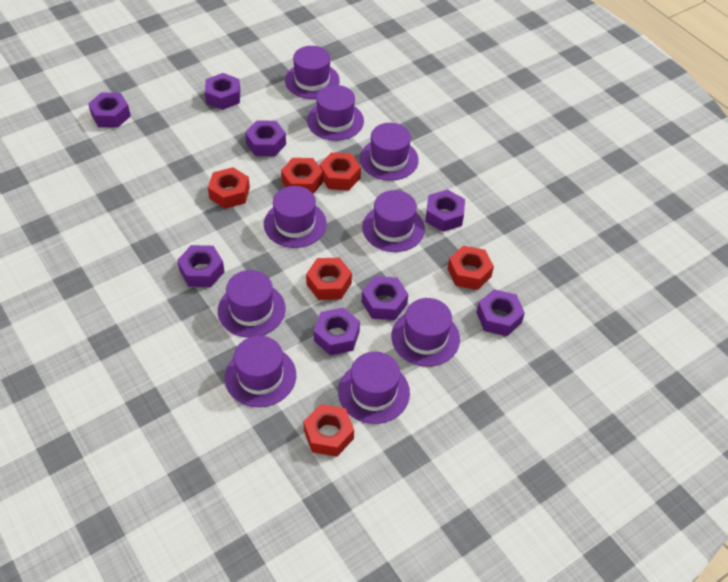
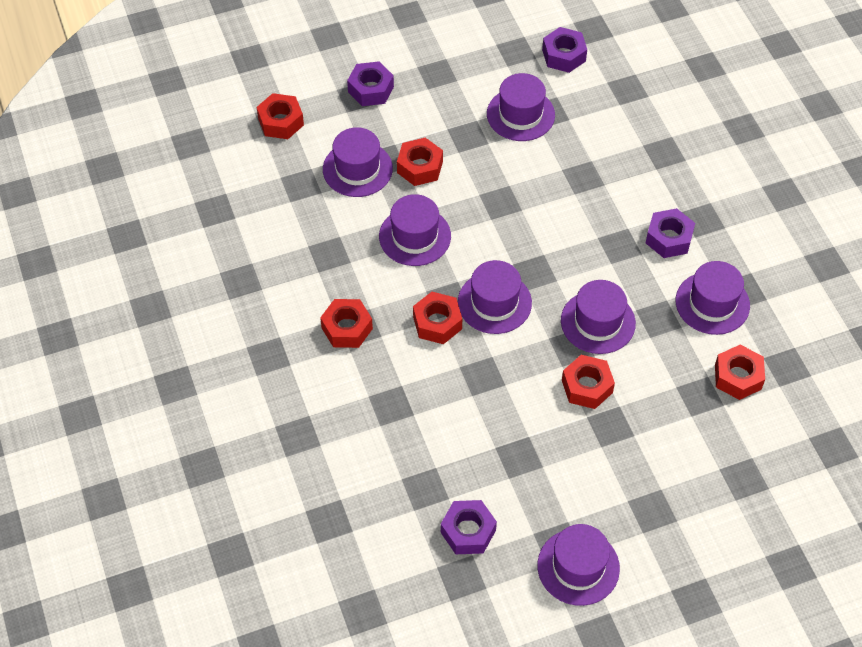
purple hat: [218,270,286,338] [225,336,296,407] [264,186,327,248] [285,46,340,99] [307,85,364,141] [338,352,410,424] [360,123,419,181] [362,190,425,252] [391,298,460,367] = 9 -> [323,127,393,197] [379,194,451,266] [458,260,532,334] [487,73,555,141] [537,524,620,606] [561,280,636,354] [676,261,750,335] = 7
purple nut: [88,92,131,128] [177,245,224,287] [205,73,240,110] [245,120,286,156] [314,308,360,355] [362,276,408,320] [425,189,465,232] [476,289,525,336] = 8 -> [347,61,394,106] [441,500,497,554] [542,27,587,73] [646,208,695,258] = 4

